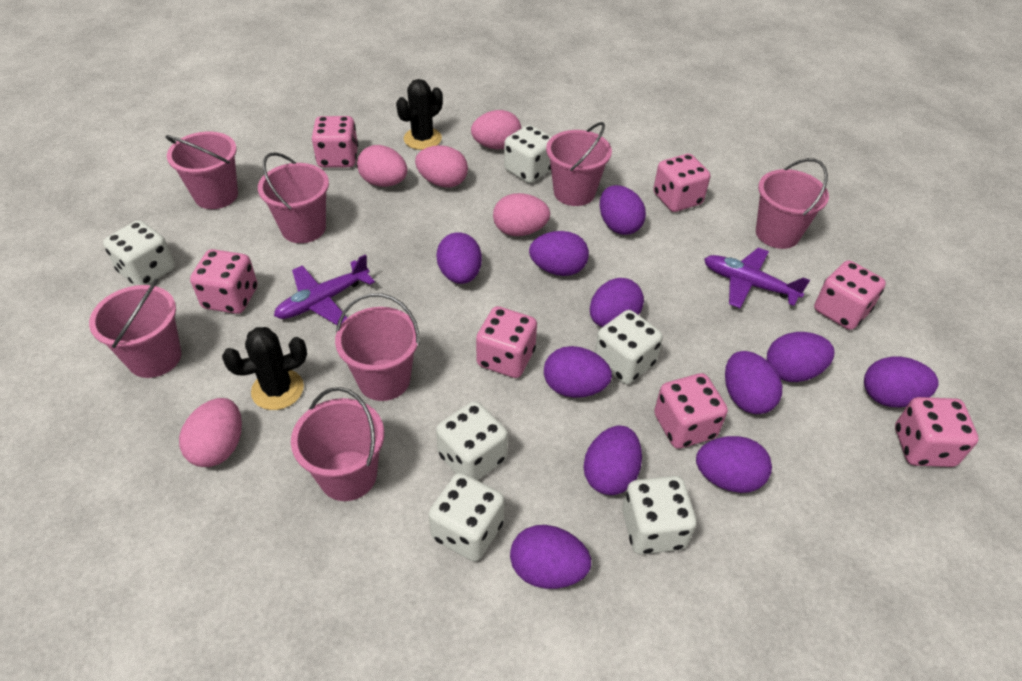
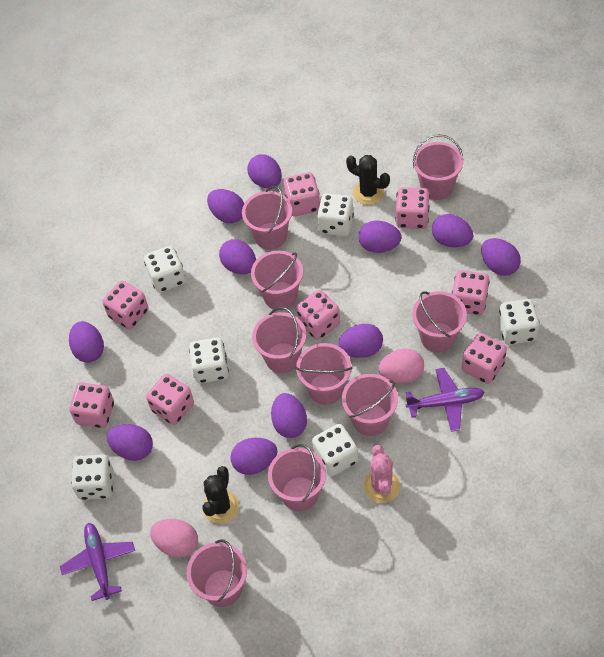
pink bucket: [89,279,181,378] [165,132,238,209] [258,152,329,243] [291,387,384,501] [335,293,420,401] [546,122,612,206] [756,158,829,249] = 7 -> [187,540,247,607] [242,186,292,250] [251,251,303,310] [252,307,306,373] [268,444,326,511] [295,343,353,405] [342,374,398,436] [412,291,467,353] [413,134,463,200] = 9
pink cactus: none = 0 -> [364,445,400,503] = 1
pink dice: [190,249,258,314] [312,116,358,168] [476,306,537,378] [653,154,710,212] [654,373,728,449] [814,260,886,330] [895,397,979,467] = 7 -> [69,382,114,428] [102,281,149,329] [146,374,194,425] [283,172,320,216] [296,290,340,340] [395,187,430,229] [452,270,489,315] [462,333,507,384] = 8
pink egg: [179,398,242,467] [357,145,407,187] [415,145,468,188] [471,110,521,149] [493,193,550,236] = 5 -> [150,519,198,558] [379,349,424,383] = 2

